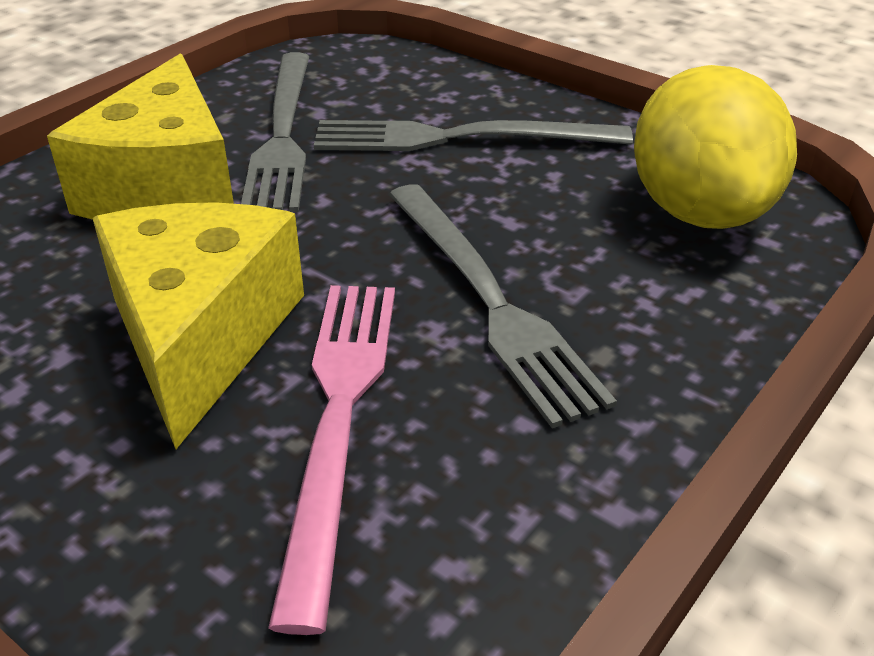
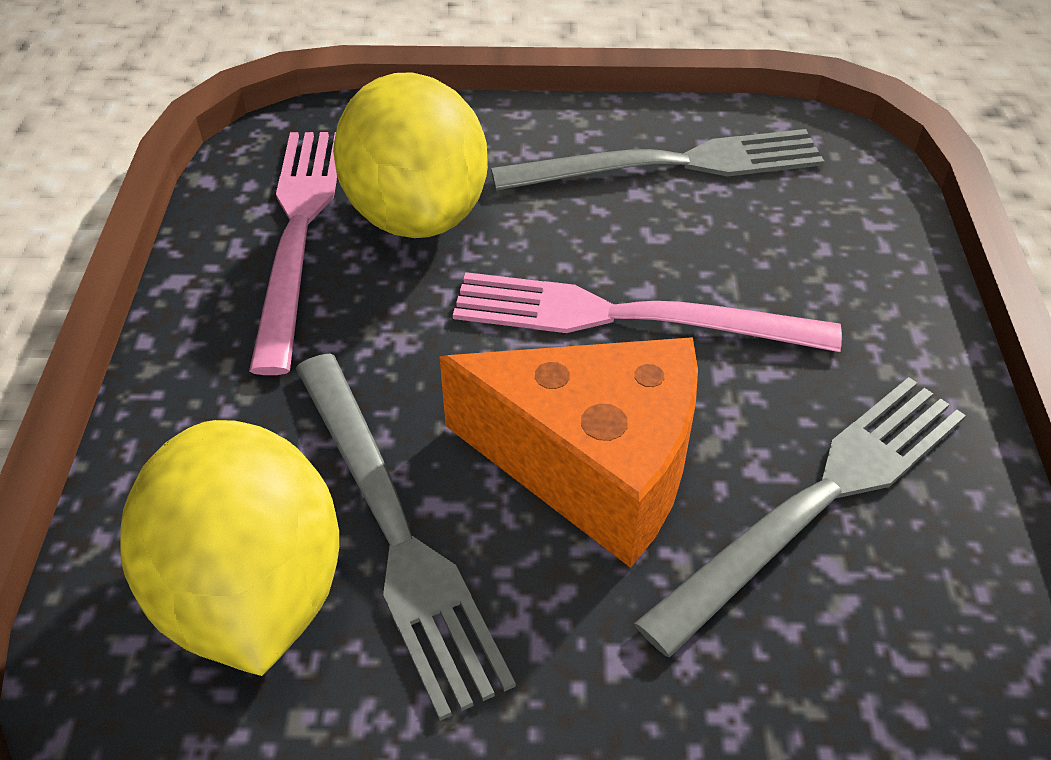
orange cheese: none = 0 -> [440,337,698,568] = 1
pink fork: [268,285,395,635] = 1 -> [249,132,337,375] [453,272,842,352] = 2
yellow cheese: [47,54,234,220] [93,202,304,449] = 2 -> none = 0
yellow lemon: [634,65,797,229] = 1 -> [120,420,339,676] [333,72,488,238] = 2

